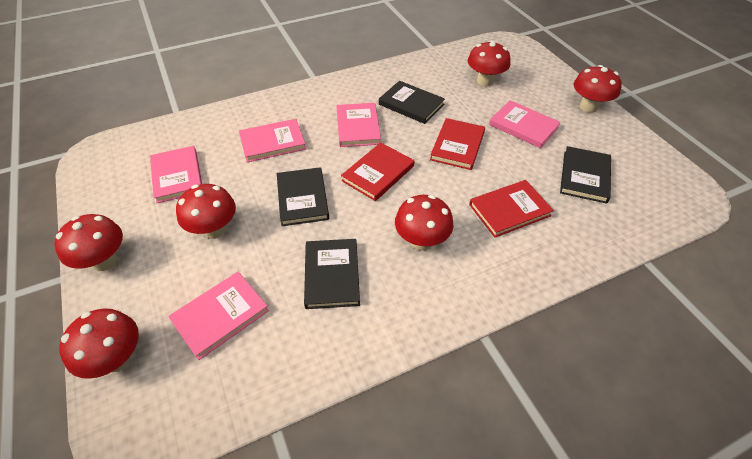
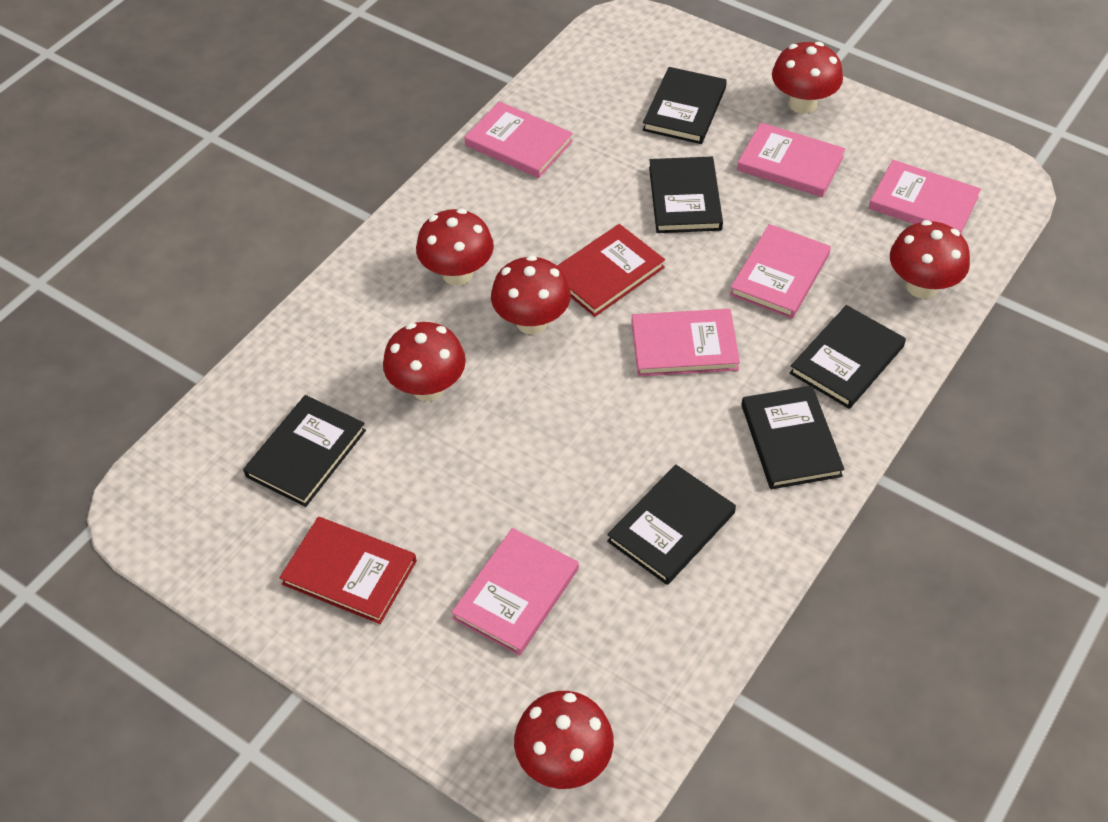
black book: [277,167,329,226] [304,239,360,309] [379,81,445,124] [560,146,611,204] = 4 -> [243,395,366,507] [607,465,736,585] [643,67,727,144] [649,157,723,233] [741,386,844,489] [789,305,906,409] = 6
pink book: [150,146,202,203] [168,272,269,360] [239,119,306,162] [336,103,381,147] [489,100,561,148] = 5 -> [451,528,579,656] [465,101,573,178] [631,309,740,376] [730,224,831,319] [737,123,845,197] [869,160,981,234] = 6
red book: [341,142,414,201] [430,118,485,170] [469,180,554,238] = 3 -> [279,517,417,624] [557,224,665,317] = 2

